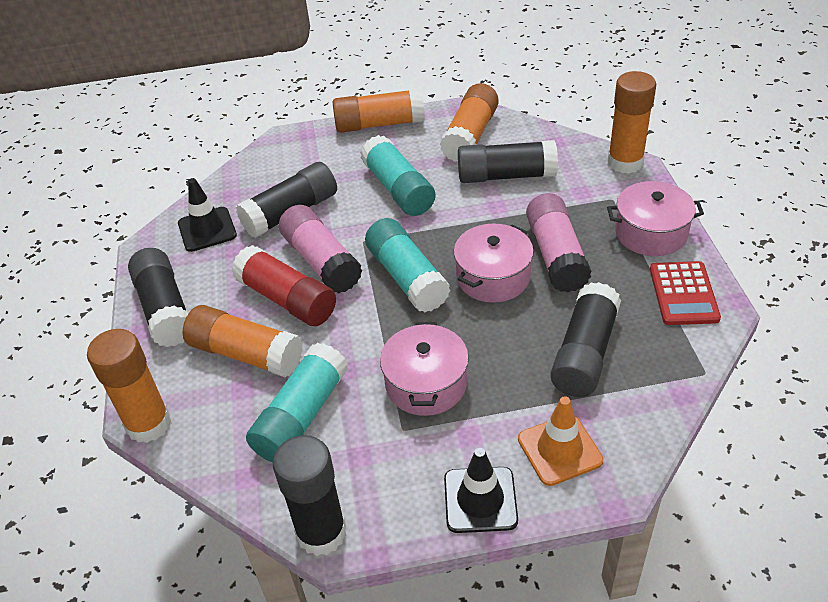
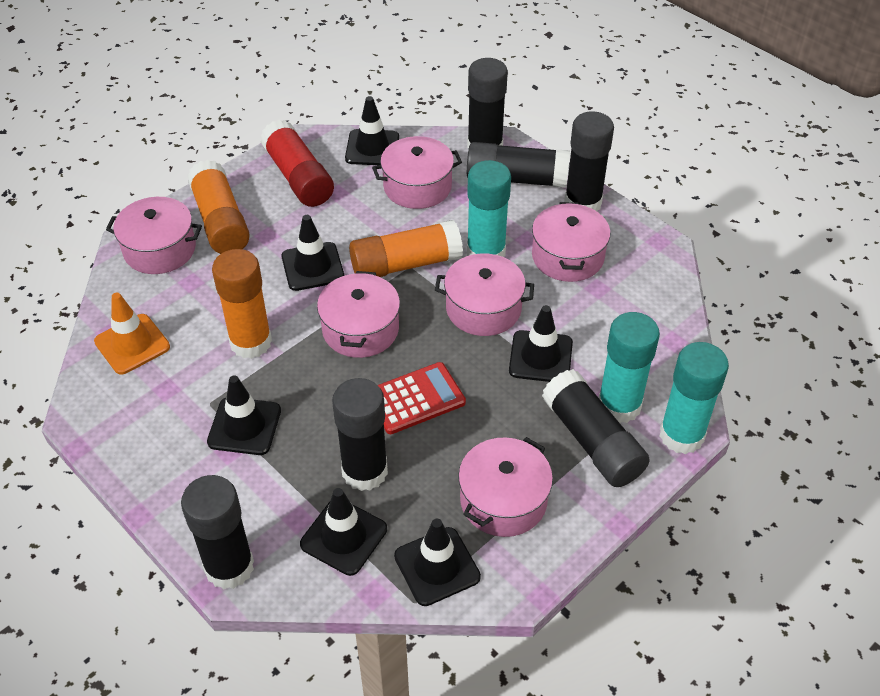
black glue stick: [128,248,188,347] [236,162,337,238] [273,435,346,556] [458,140,558,183] [550,282,621,397] = 5 -> [181,475,254,589] [332,378,388,491] [467,58,508,150] [467,142,570,188] [542,369,650,487] [564,111,614,211] = 6
black traffic cone: [178,178,237,252] [444,448,518,533] = 2 -> [207,376,281,455] [282,215,344,291] [300,488,387,576] [345,96,399,165] [394,519,481,606] [509,305,573,382] = 6
orange glue stick: [87,329,171,443] [183,305,303,377] [333,88,425,133] [440,83,499,162] [608,71,656,174] = 5 -> [187,160,250,254] [212,249,272,359] [349,220,463,277] = 3
pink glue stick: [279,205,362,294] [526,193,591,293] = 2 -> none = 0
pink pot: [380,322,469,416] [454,224,534,303] [607,181,704,256] = 3 -> [106,197,202,274] [317,271,400,358] [372,136,462,209] [435,253,534,336] [458,437,553,537] [532,202,610,282] = 6

